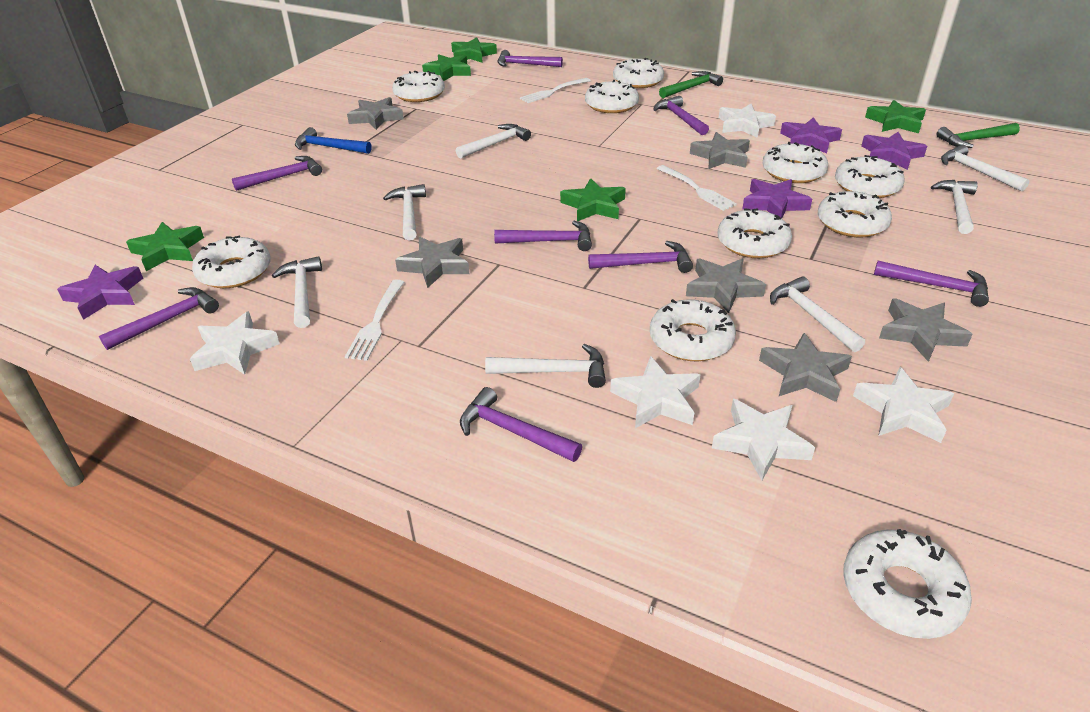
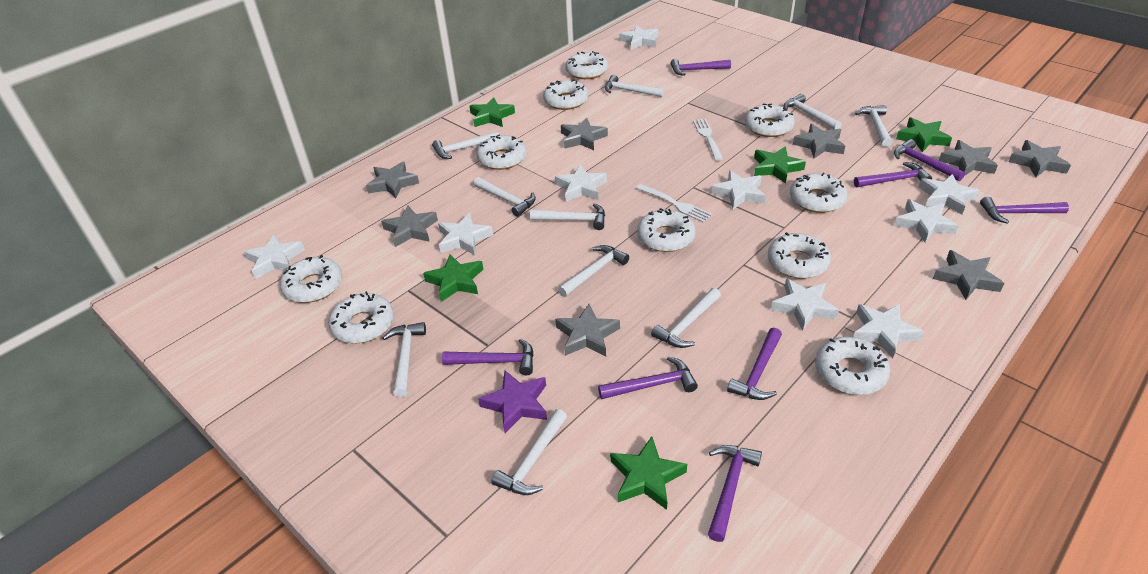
blue hammer: [295,127,372,154] = 1 -> none = 0
green hammer: [659,71,723,98] [936,123,1020,148] = 2 -> none = 0
grey star: [347,97,404,130] [395,237,469,288] [686,258,766,313] [690,132,750,169] [759,333,852,402] [879,298,973,362] = 6 -> [366,161,419,198] [381,206,438,247] [555,304,620,356] [561,118,608,150] [793,124,845,158] [933,250,1004,300] [939,140,998,176] [1008,140,1071,177] = 8
purple star: [57,265,143,320] [742,179,812,218] [780,117,842,153] [861,132,927,170] = 4 -> [478,370,547,433] = 1
white fork: [345,279,404,361] [520,78,591,103] [656,165,737,211] = 3 -> [636,184,712,223] [693,119,723,161] = 2
white hammer: [272,256,322,328] [383,184,426,241] [456,124,531,159] [485,344,606,388] [770,276,865,352] [931,180,978,234] [941,145,1030,192] = 7 -> [383,322,426,397] [432,131,499,159] [474,177,536,217] [491,409,567,495] [530,203,605,230] [558,245,629,297] [605,75,664,97] [651,288,721,348] [784,94,842,129] [855,105,892,147] = 10
white star: [190,311,280,375] [610,356,701,428] [712,399,815,480] [719,104,776,138] [853,367,954,443] = 5 -> [244,234,305,279] [438,213,493,255] [555,165,607,202] [619,25,659,50] [711,170,766,210] [771,278,839,331] [853,304,924,358] [894,199,959,242] [919,174,980,215] = 9

